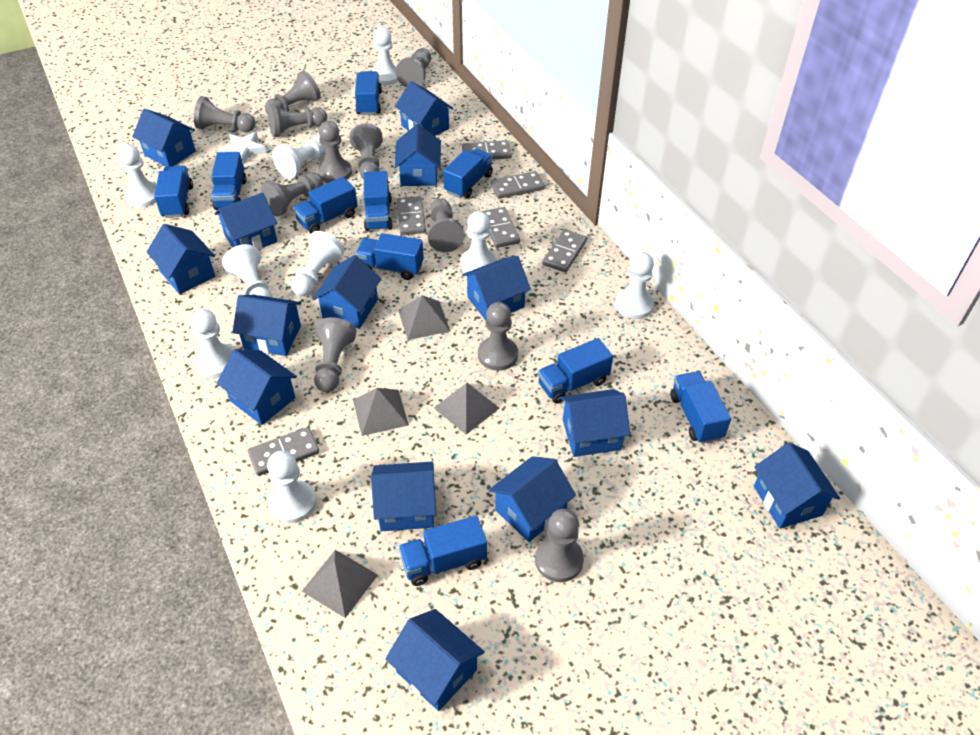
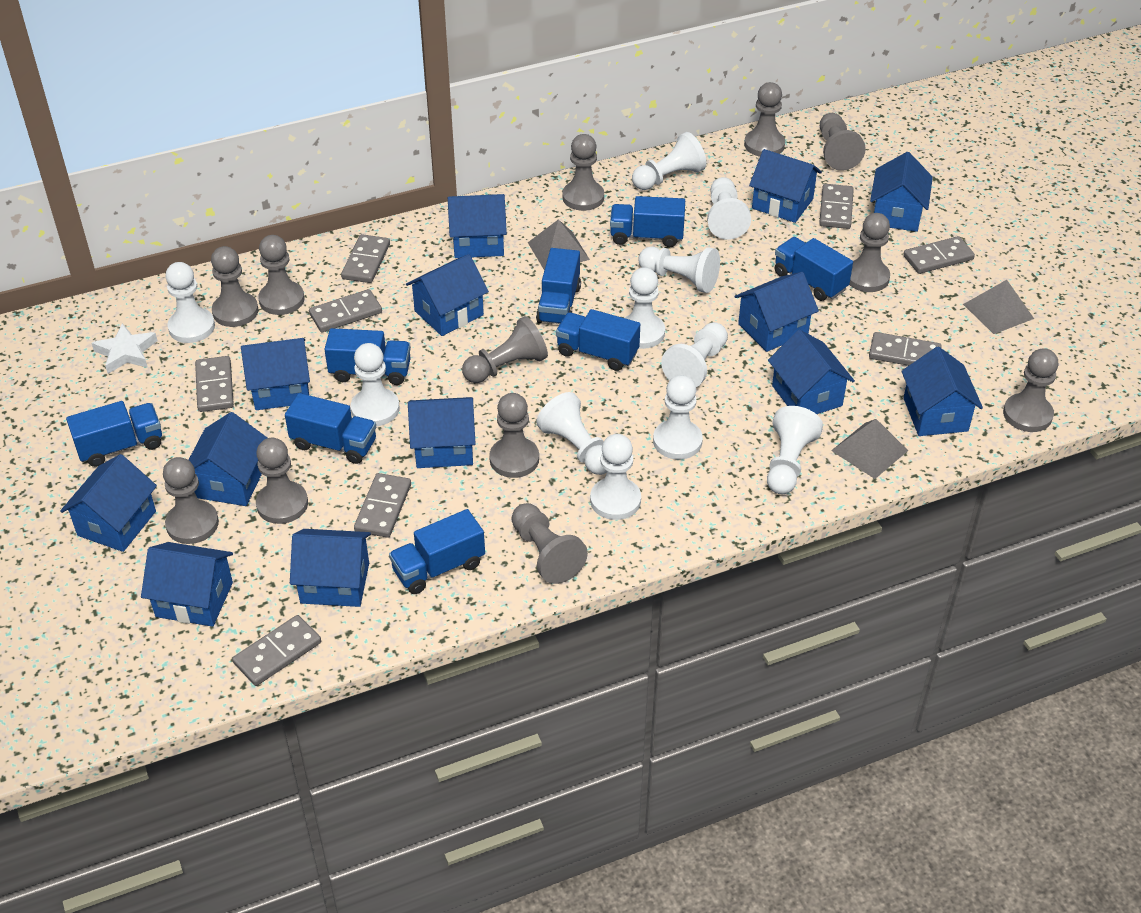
blue house: [132,109,196,167] [147,224,215,294] [214,192,277,250] [217,349,297,425] [233,295,301,356] [313,255,381,329] [371,462,436,531] [385,609,485,711] [394,124,441,186] [395,81,453,136] [462,256,531,321] [489,456,576,542] [560,389,630,457] [754,442,840,529] = 14 -> [60,454,157,552] [141,542,233,627] [189,412,267,506] [241,338,310,410] [290,529,371,607] [406,254,489,336] [408,397,476,468] [448,194,507,258] [735,272,819,352] [749,149,822,223] [768,330,855,414] [870,152,933,232] [902,346,983,436] = 13
blue truck: [154,165,193,218] [211,152,247,210] [293,177,358,233] [355,71,382,115] [356,233,424,280] [364,171,393,231] [399,516,487,586] [443,148,493,198] [538,338,613,404] [670,371,731,444] = 10 -> [66,401,162,467] [285,393,376,464] [324,328,411,385] [389,509,485,594] [536,248,581,324] [556,309,640,371] [610,196,685,247] [774,237,853,301] = 8
grey domino: [248,427,319,476] [397,196,426,235] [462,140,512,160] [482,207,520,248] [491,171,545,199] [542,229,587,272] = 6 -> [195,356,234,412] [232,615,321,686] [309,289,382,332] [341,234,390,283] [354,473,411,538] [819,184,854,229] [869,332,942,366] [903,236,975,274] = 8
grey pawn: [194,96,255,132] [261,172,323,216] [265,71,321,114] [268,104,327,137] [314,317,356,392] [318,121,352,183] [349,124,383,179] [395,48,431,87] [427,198,464,252] [478,302,518,371] [535,509,584,582] = 11 -> [163,457,219,544] [211,246,258,327] [256,438,308,524] [258,235,305,315] [462,316,548,383] [489,393,539,478] [512,503,588,584] [563,134,604,211] [744,82,785,157] [820,113,866,171] [849,213,890,292] [1003,348,1058,432] = 12
grey pyramid: [302,550,378,618] [353,388,409,436] [398,295,450,340] [434,383,499,435] = 4 -> [528,219,590,270] [831,419,908,479] [963,280,1034,334] = 3
white pawn: [117,144,156,208] [190,309,234,378] [222,244,272,297] [267,451,317,523] [272,136,325,179] [291,231,344,296] [372,27,398,85] [460,211,497,273] [615,252,654,319] = 9 -> [165,262,215,343] [351,343,399,426] [536,392,607,475] [590,434,641,520] [625,267,665,349] [632,132,707,190] [638,246,720,293] [653,375,703,459] [661,322,728,387] [707,177,751,240] [767,406,823,494] = 11

